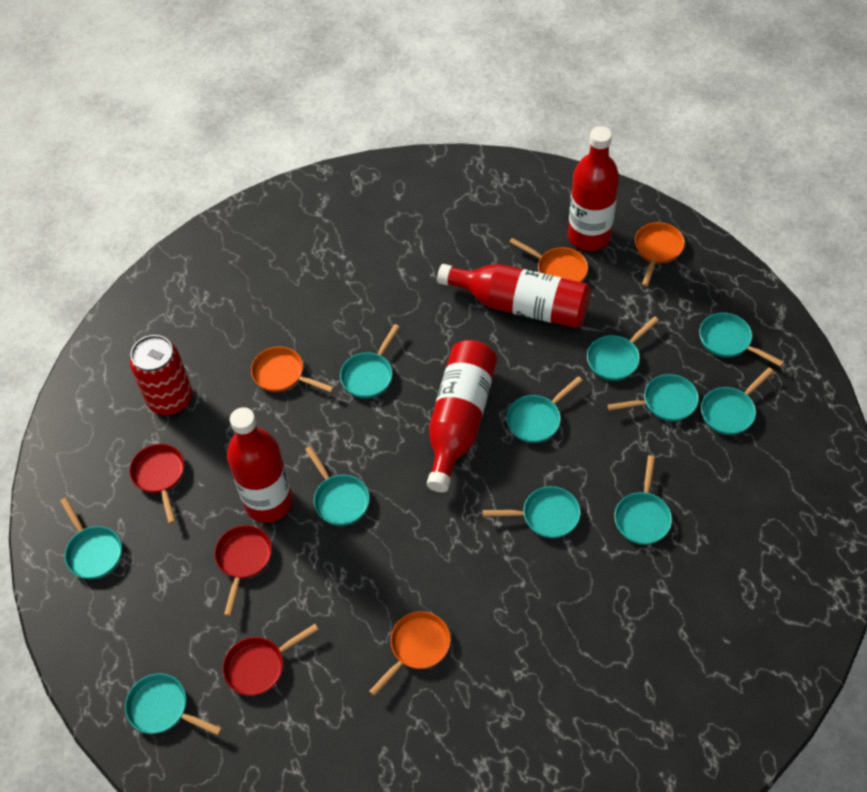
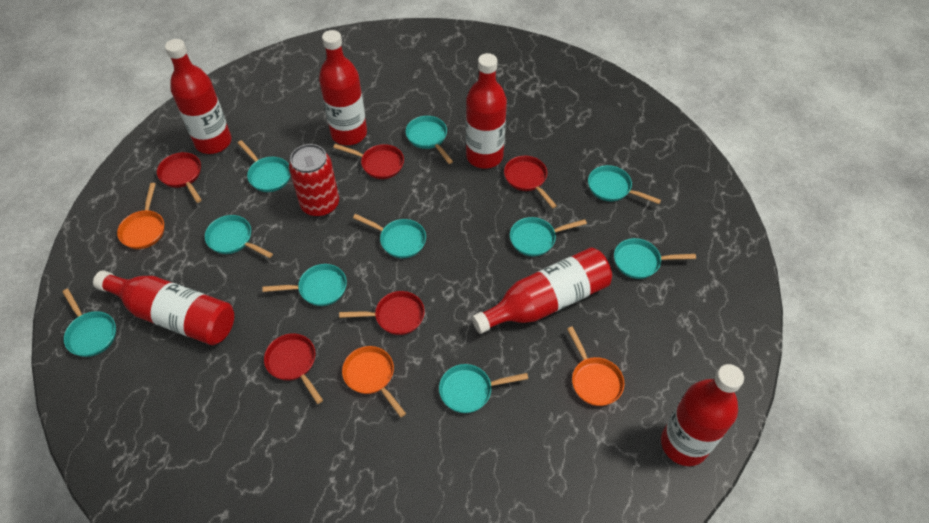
orange pan: [251,347,334,392] [369,611,451,696] [509,238,588,282] [635,222,685,287] = 4 -> [117,183,164,249] [342,346,406,417] [567,326,624,406] = 3
red bottle: [227,407,293,523] [427,340,497,492] [437,264,591,328] [568,126,619,251] = 4 -> [93,270,234,345] [165,39,232,154] [319,30,367,145] [466,53,507,169] [472,247,612,334] [661,364,744,466] = 6
red pan: [130,444,184,524] [215,525,272,616] [223,624,319,696] = 3 -> [157,152,202,203] [264,334,323,404] [333,144,404,179] [339,291,425,335] [504,156,557,208] = 5
turquoise pan: [60,497,122,579] [125,673,222,735] [305,446,370,526] [340,324,400,398] [483,486,580,538] [506,376,583,443] [587,316,659,381] [608,374,699,422] [614,455,672,545] [699,313,784,367] [701,367,774,435] = 11 -> [62,289,116,357] [205,215,273,258] [238,140,291,192] [262,264,347,306] [353,214,426,258] [406,116,453,164] [439,364,528,413] [510,217,587,256] [588,165,661,204] [614,238,696,279] = 10

